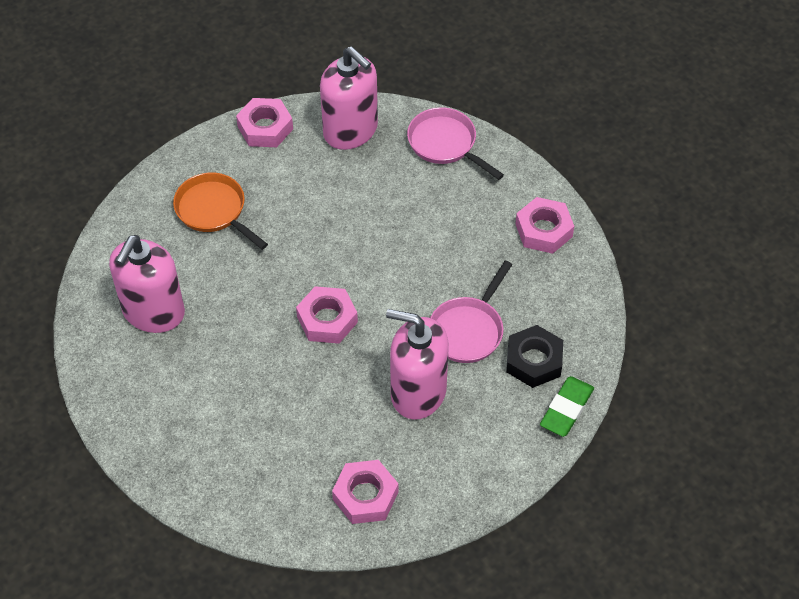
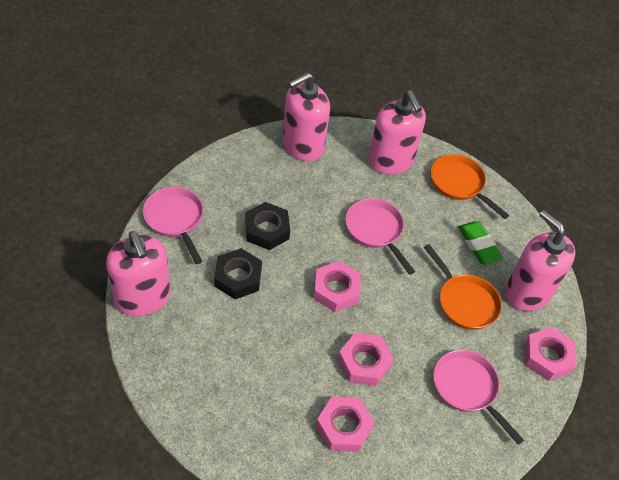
black nut: [506,325,563,388] = 1 -> [214,248,262,299] [245,202,290,250] = 2
orange pan: [173,173,268,250] = 1 -> [424,244,502,330] [431,154,509,219] = 2
pink pan: [407,107,504,180] [430,261,512,363] = 2 -> [143,187,204,264] [345,198,415,275] [433,350,524,445] = 3
pink soap dispenser: [109,235,185,333] [320,46,378,150] [386,309,449,420] = 3 -> [106,231,171,316] [283,72,330,162] [368,91,426,175] [505,210,575,311] = 4

